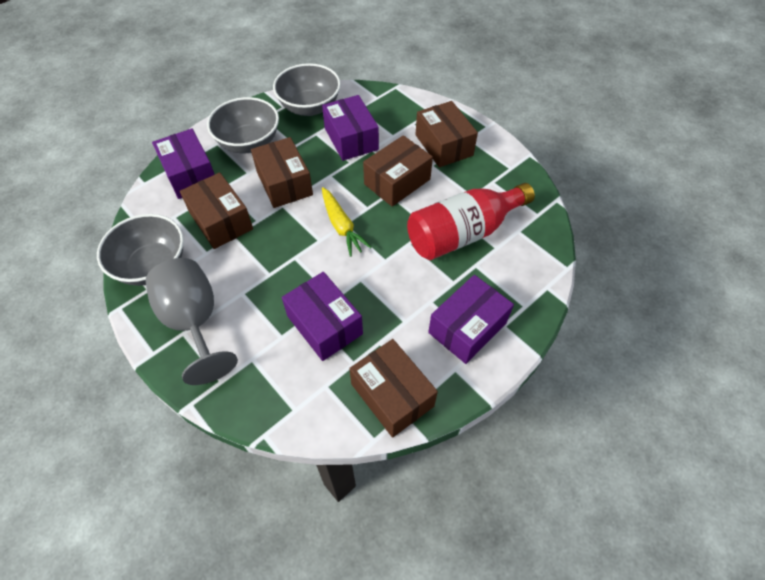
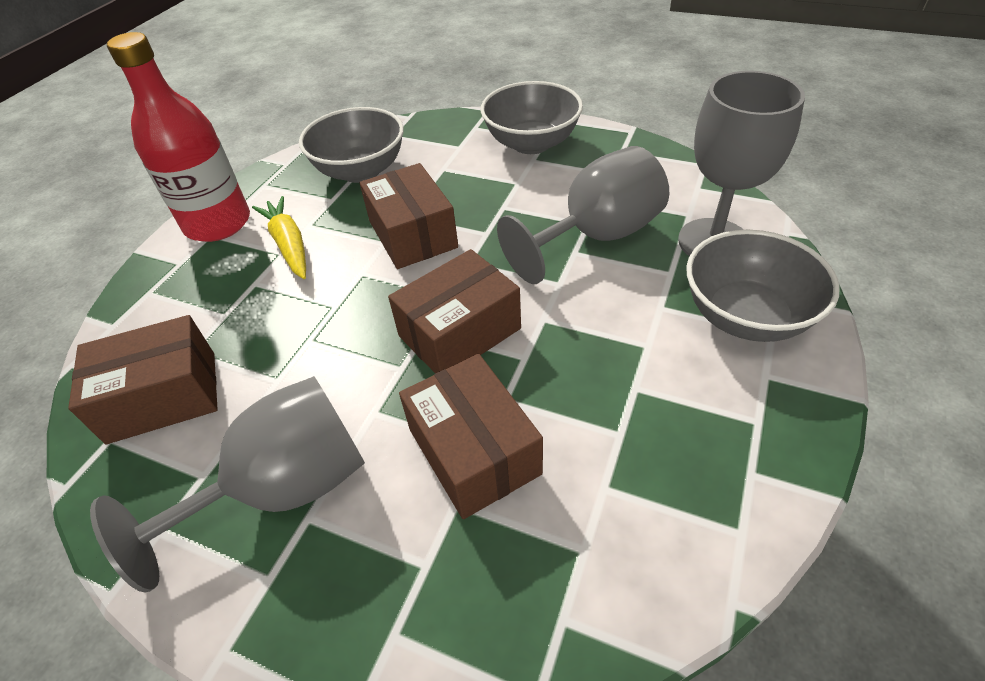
brown box: [180,172,253,249] [251,137,313,208] [349,339,438,438] [363,135,433,207] [416,101,478,167] = 5 -> [68,315,218,444] [360,163,458,269] [388,249,521,373] [399,354,543,519] = 4
grey goblet: [145,258,238,385] = 1 -> [90,376,365,593] [497,146,669,284] [678,71,805,256] = 3
purple box: [152,128,215,199] [282,272,363,361] [322,95,379,161] [428,275,514,364] = 4 -> none = 0

